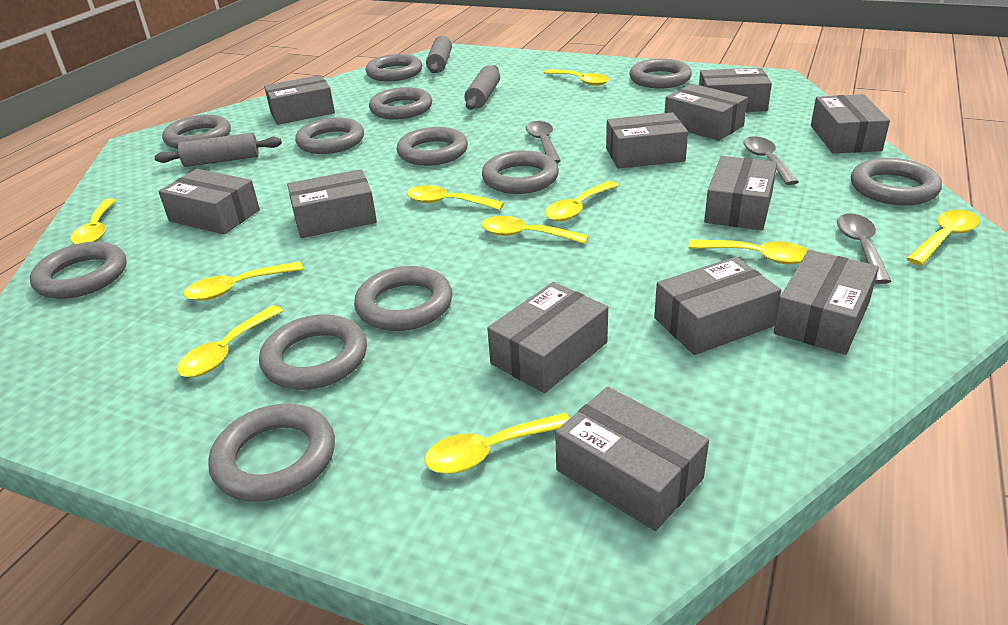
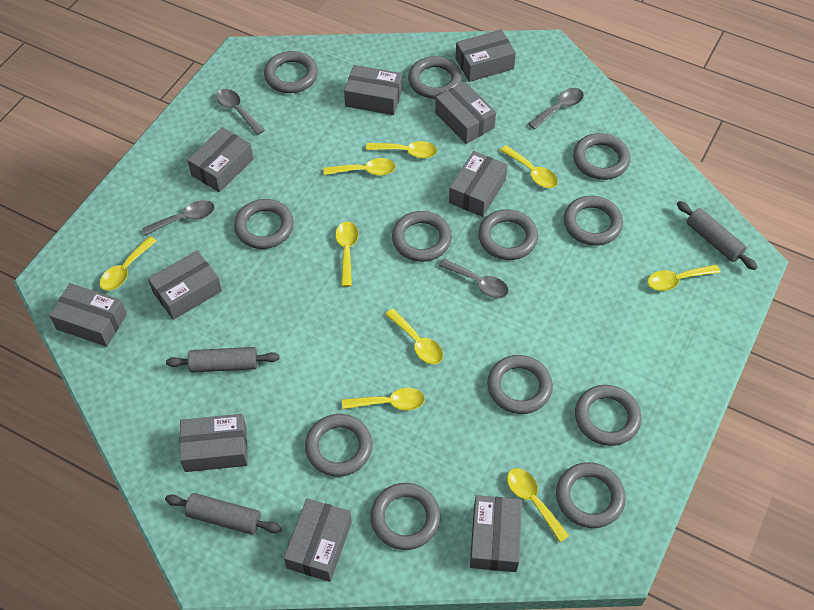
grey box: [158,169,260,234] [264,75,335,125] [287,169,377,238] [487,282,608,393] [555,387,709,531] [606,112,688,169] [654,257,781,355] [665,84,748,141] [699,68,772,112] [704,156,777,230] [773,250,879,355] [811,94,890,153] = 12 -> [49,283,127,347] [148,250,222,320] [180,414,248,472] [187,127,253,192] [284,498,352,582] [344,65,403,115] [435,81,496,144] [449,151,508,217] [455,29,516,82] [470,495,522,572] = 10
grey spoon: [526,121,561,163] [743,137,798,185] [837,214,891,284] = 3 -> [142,200,215,236] [216,89,265,135] [439,259,509,298] [528,88,584,129] = 4
yellow spoon: [70,199,116,244] [177,305,283,377] [183,261,303,301] [406,185,504,210] [424,413,570,474] [481,216,589,244] [543,69,609,86] [545,181,619,221] [688,239,808,264] [906,209,980,265] = 10 -> [100,236,157,291] [324,158,396,176] [335,221,358,287] [342,388,425,410] [366,141,437,158] [385,309,443,364] [500,145,558,188] [507,468,569,542] [648,264,720,291] = 9

